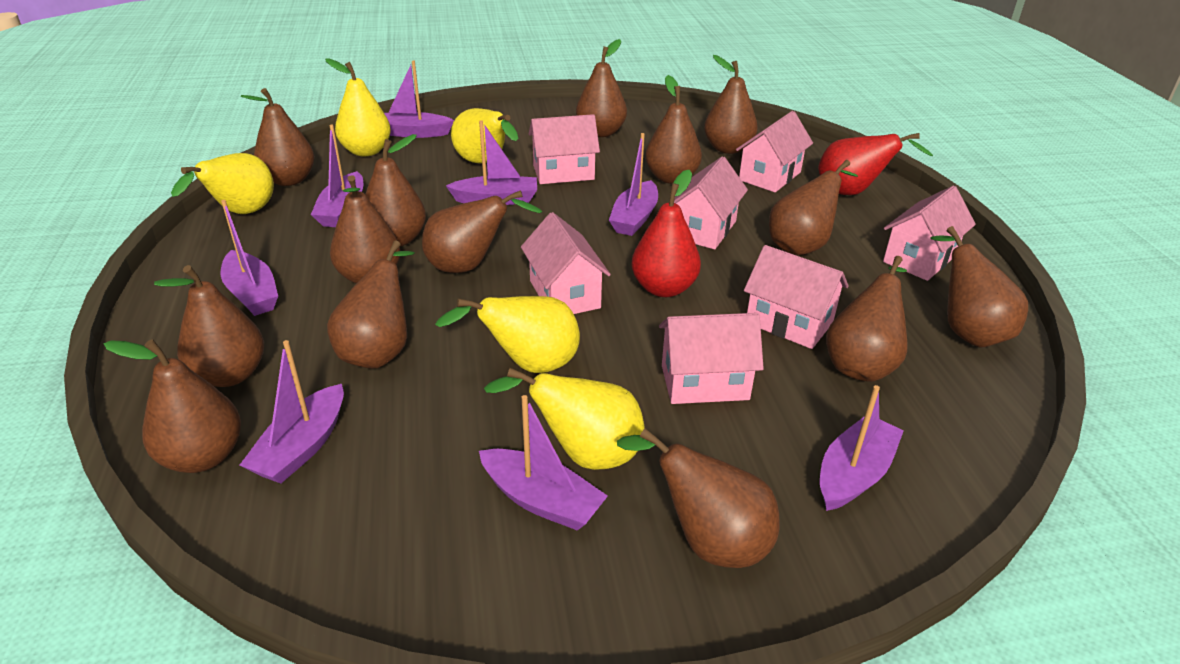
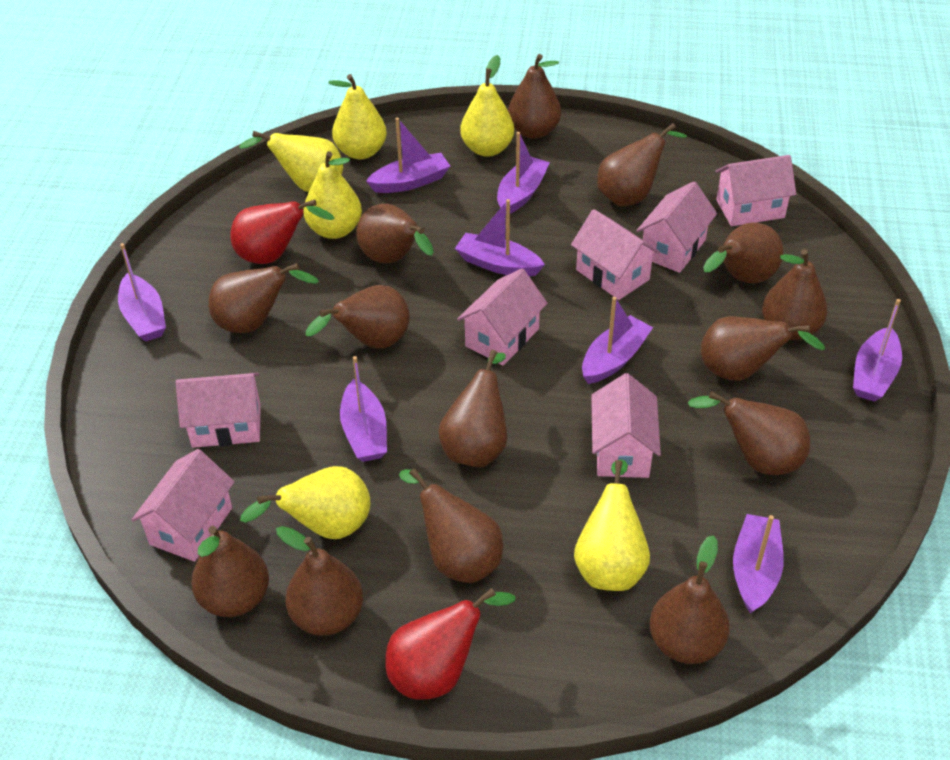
yellow pear: [171,153,274,214] [325,58,391,156] [435,296,580,373] [451,108,518,163] [484,368,644,470] = 5 -> [239,131,343,192] [240,466,370,539] [303,151,362,239] [329,74,387,159] [460,55,514,157] [574,459,650,591] = 6

